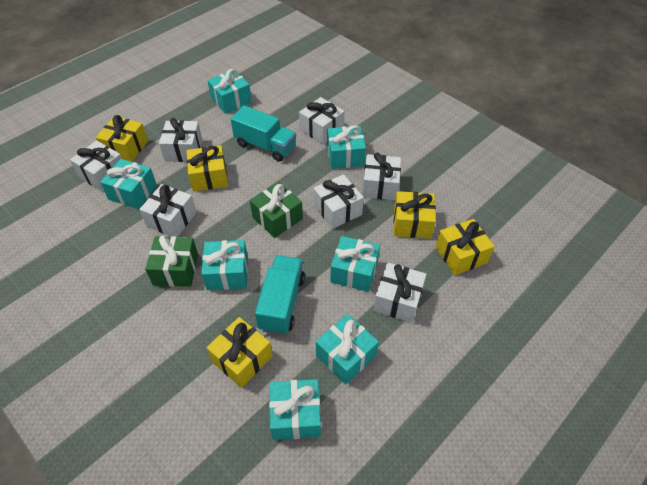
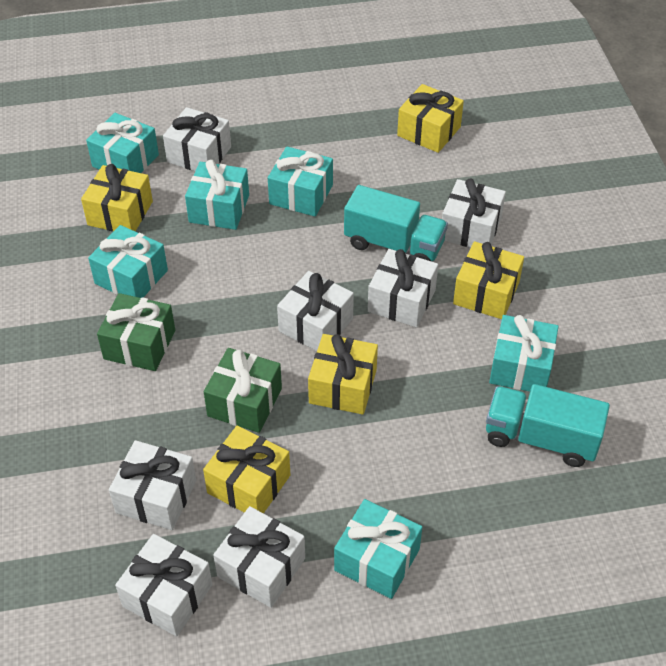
turquoise gift: [100,159,157,209] [201,240,248,290] [207,69,252,114] [269,379,321,440] [316,314,379,384] [327,125,366,169] [330,236,380,292] = 7 -> [86,113,159,173] [88,225,168,298] [185,159,249,230] [268,147,333,217] [334,499,422,599] [489,315,559,392] = 6

